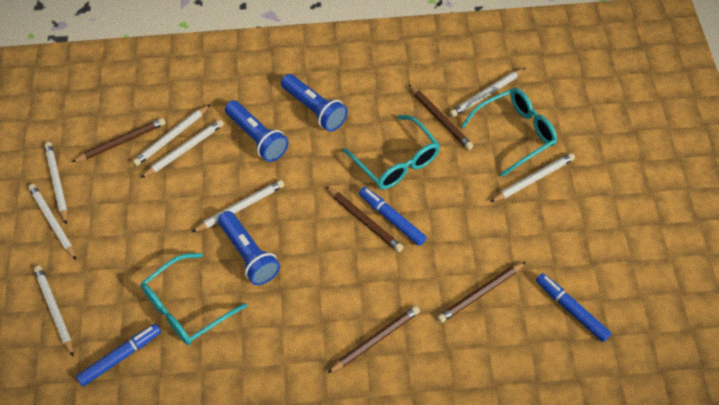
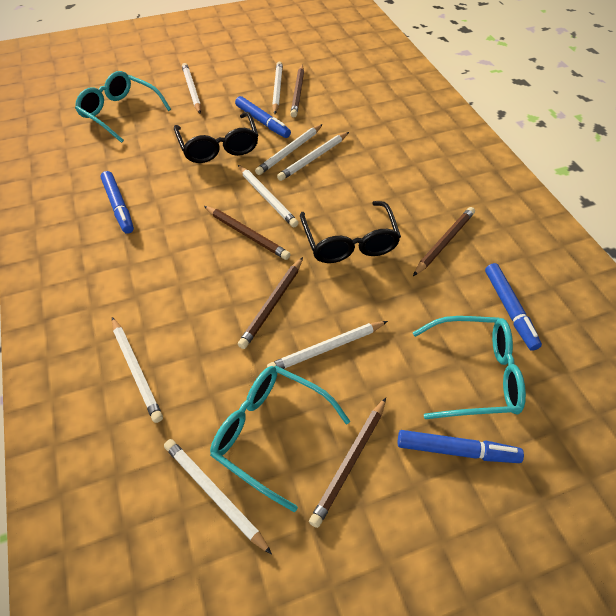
black glasses: none = 0 -> [174,112,259,163] [300,201,401,263] = 2
blue flashlight: [218,211,280,285] [225,100,289,162] [281,74,348,132] = 3 -> none = 0
blue marker: [76,324,161,386] [359,187,427,246] [536,273,611,342] = 3 -> [100,171,134,234] [235,96,291,138] [398,430,524,463] [485,263,542,351] = 4

